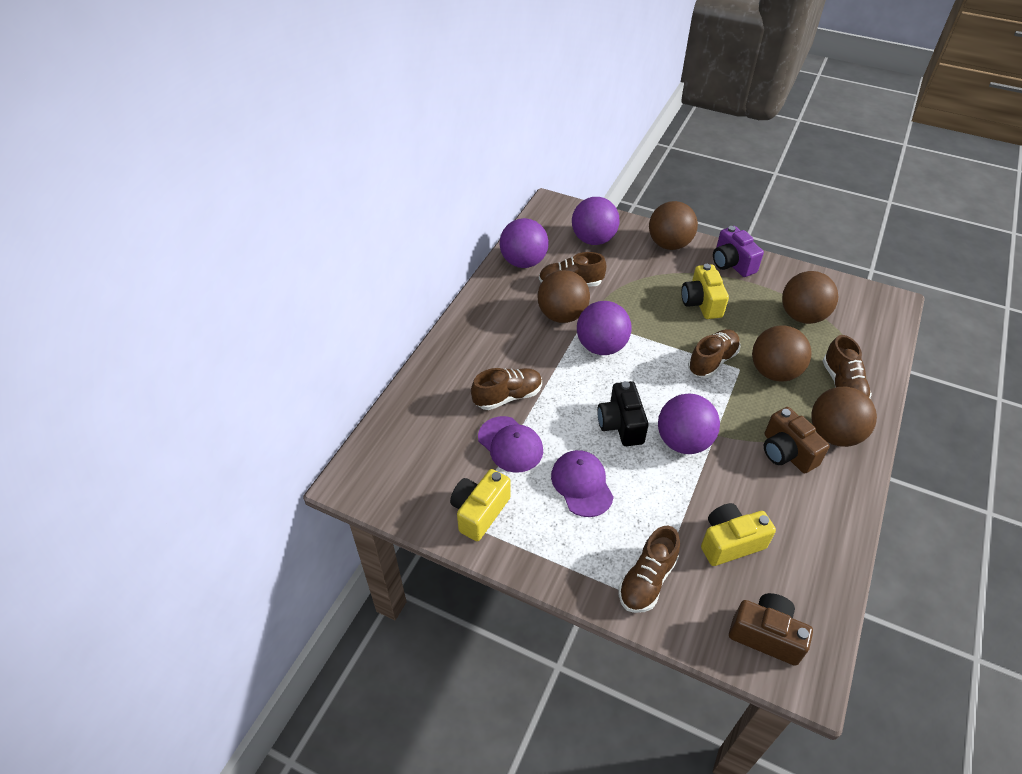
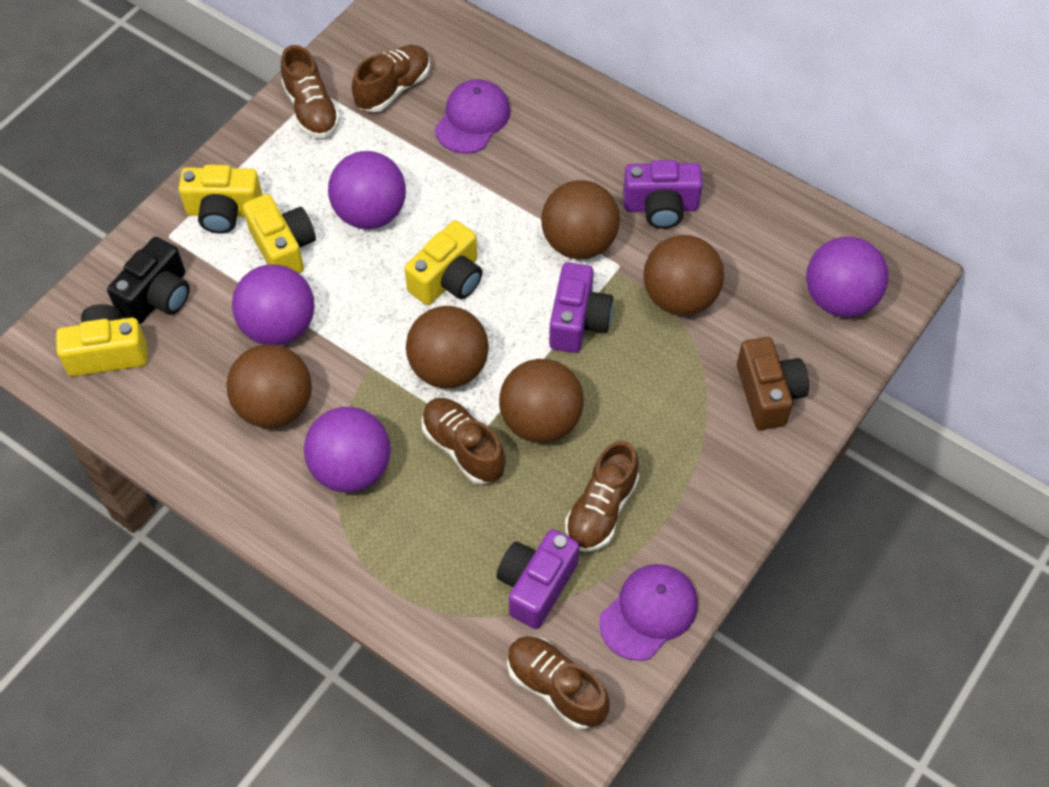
brown camera: [729,593,813,666] [764,407,829,473] = 2 -> [737,337,809,430] = 1
purple camera: [713,226,764,277] = 1 -> [496,529,579,629] [549,262,613,353] [623,160,703,229] = 3
yellow camera: [450,469,511,541] [681,264,729,319] [701,503,776,566] = 3 -> [56,304,148,376] [179,165,263,234] [243,194,316,273] [404,220,482,305] = 4

